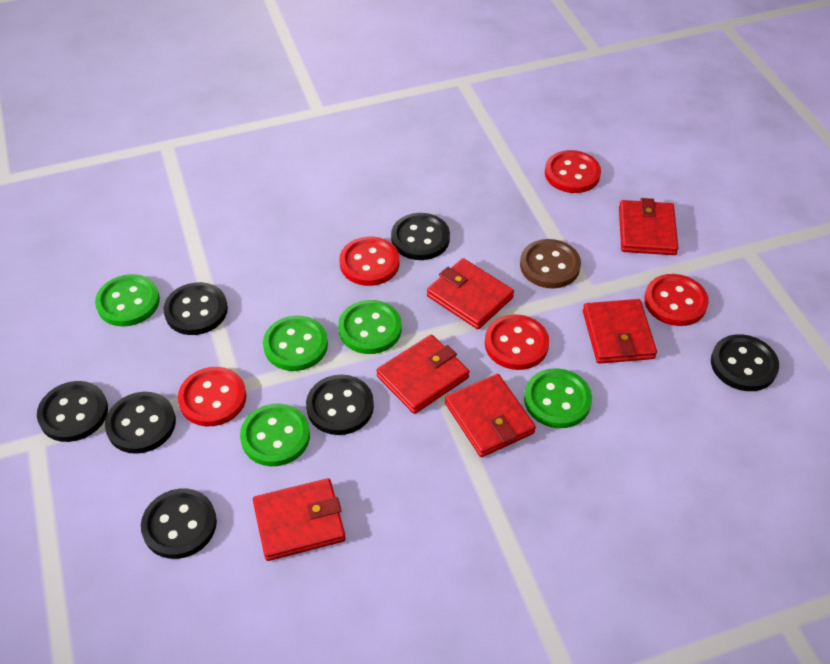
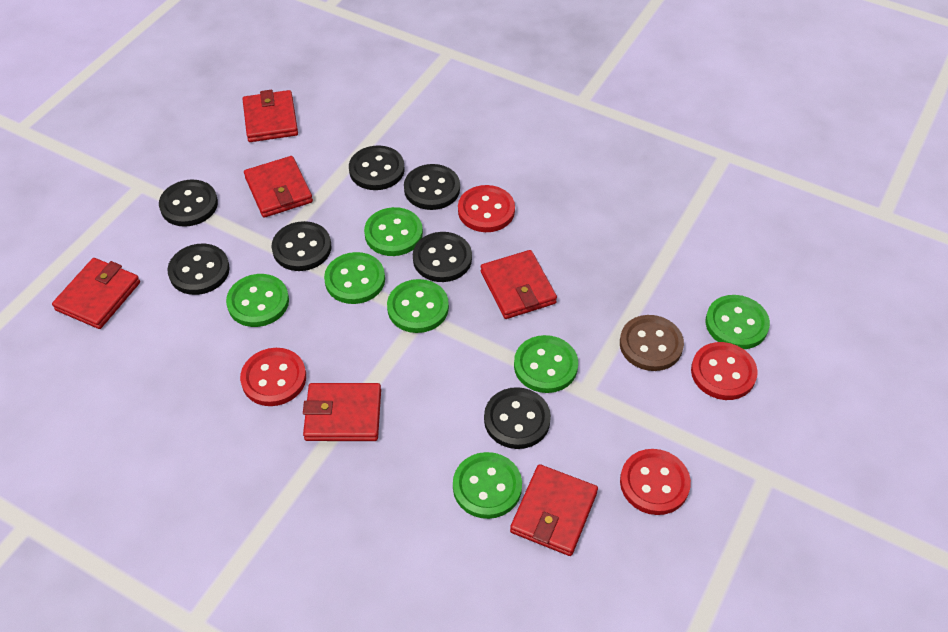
green button: [95,274,160,326] [240,403,310,466] [263,316,328,371] [338,300,402,354] [524,368,592,428] = 5 -> [226,274,289,327] [324,252,385,304] [364,207,423,256] [387,279,449,333] [453,452,522,519] [514,335,578,393] [706,295,770,349] = 7
red button: [178,367,247,426] [339,237,400,286] [485,314,549,370] [545,150,601,193] [644,274,709,326] = 5 -> [240,348,306,406] [458,185,515,232] [620,449,691,515] [691,342,758,400] = 4

